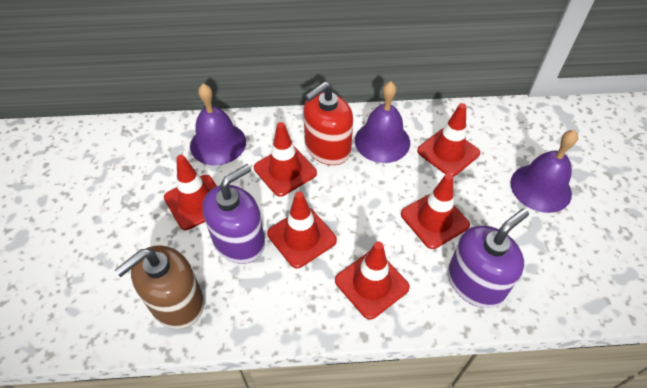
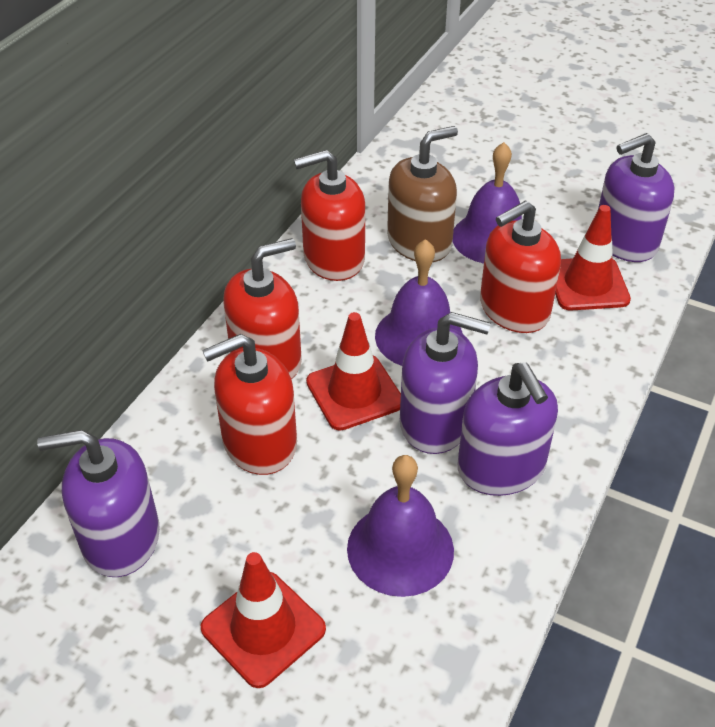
purple soap dispenser: [202,164,265,264] [448,209,529,308] = 2 -> [37,430,160,577] [400,312,491,454] [458,362,558,496] [598,133,675,262] = 4
red soap dispenser: [303,81,353,165] = 1 -> [202,334,297,475] [224,238,302,380] [294,150,365,281] [480,200,561,333] = 4
red traffic cone: [164,155,217,230] [254,122,317,197] [267,192,337,268] [335,241,410,319] [401,173,470,249] [417,103,480,177] = 6 -> [201,552,326,688] [306,312,401,431] [555,205,631,311] = 3

